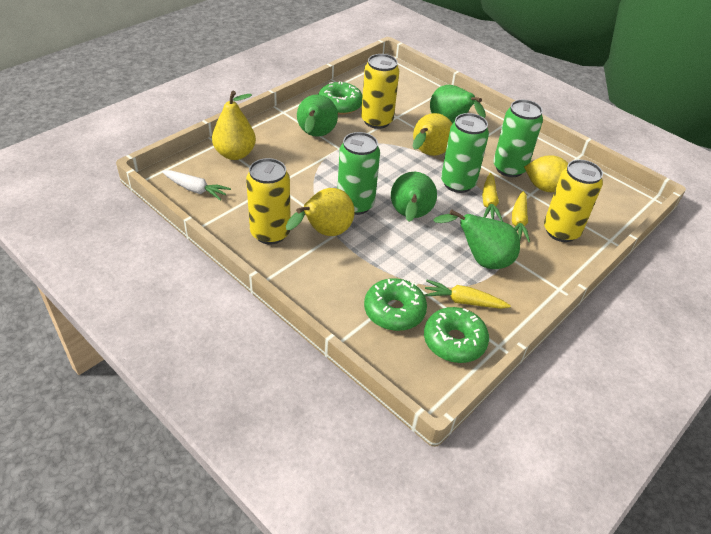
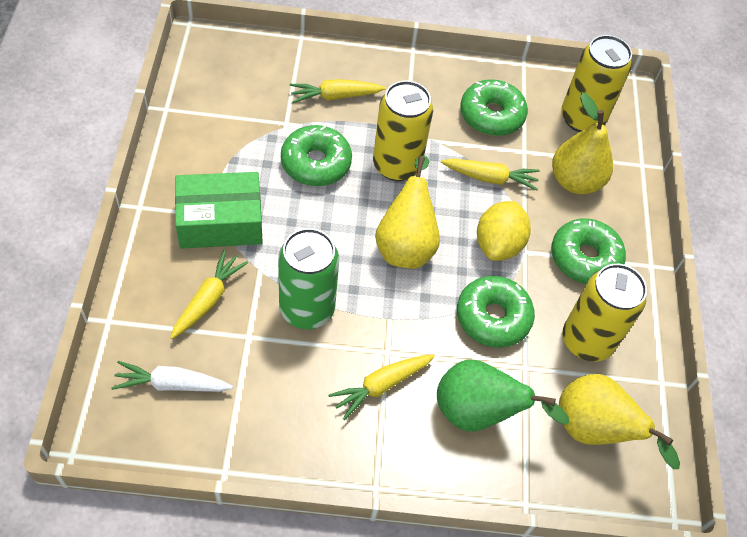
green box: none = 0 -> [175,172,263,249] = 1
green can: [338,132,380,215] [441,113,489,193] [493,100,543,177] = 3 -> [278,228,339,329] = 1
green donut: [318,81,363,115] [364,278,427,331] [424,307,489,363] = 3 -> [281,125,352,186] [457,276,535,348] [460,79,528,136] [551,218,626,284] = 4
green pear: [297,94,338,137] [391,172,437,222] [430,85,486,124] [433,209,520,269] = 4 -> [437,359,570,431] = 1
yellow carrot: [424,280,511,309] [482,173,503,222] [512,191,530,243] = 3 -> [170,250,248,339] [290,79,386,103] [328,354,435,420] [441,158,540,191] = 4

